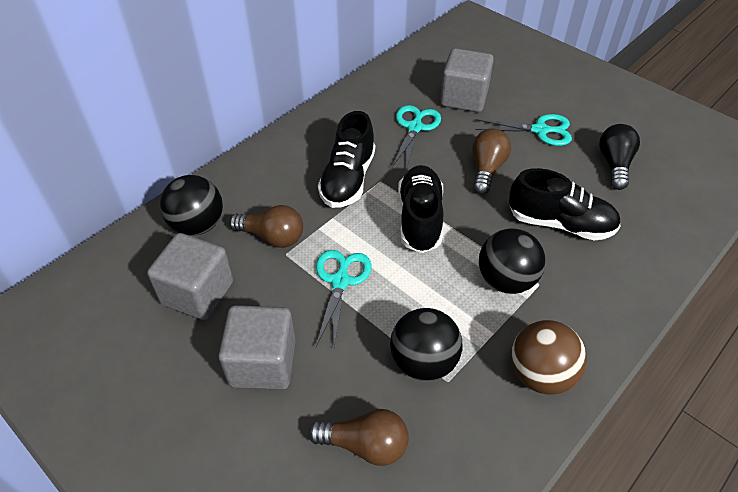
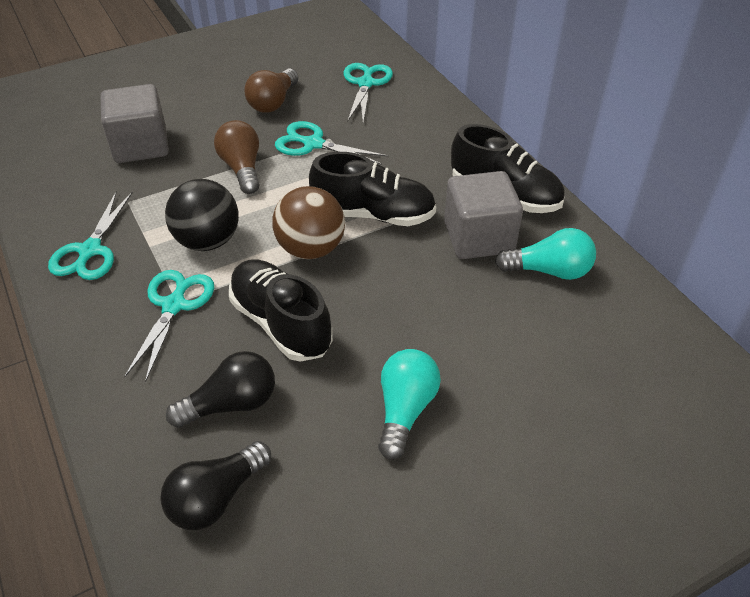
black ball: [160,175,223,236] [390,308,462,381] [479,228,546,294] = 3 -> [165,179,239,251] = 1
black light bulb: [599,124,640,190] = 1 -> [160,441,271,530] [166,351,275,428] = 2
brown light bulb: [229,205,303,248] [308,409,409,466] [472,129,511,194] = 3 -> [214,120,260,194] [244,69,299,113] = 2
grey cube: [147,233,233,320] [218,305,296,390] [440,48,494,112] = 3 -> [100,84,169,163] [444,171,523,259] = 2
turquoise light bulb: none = 0 -> [378,349,441,459] [495,228,596,280] = 2
turquoise scissors: [316,250,372,347] [392,105,441,169] [475,114,572,146] = 3 -> [48,191,133,280] [124,270,214,382] [275,121,388,165] [344,63,393,122] = 4

